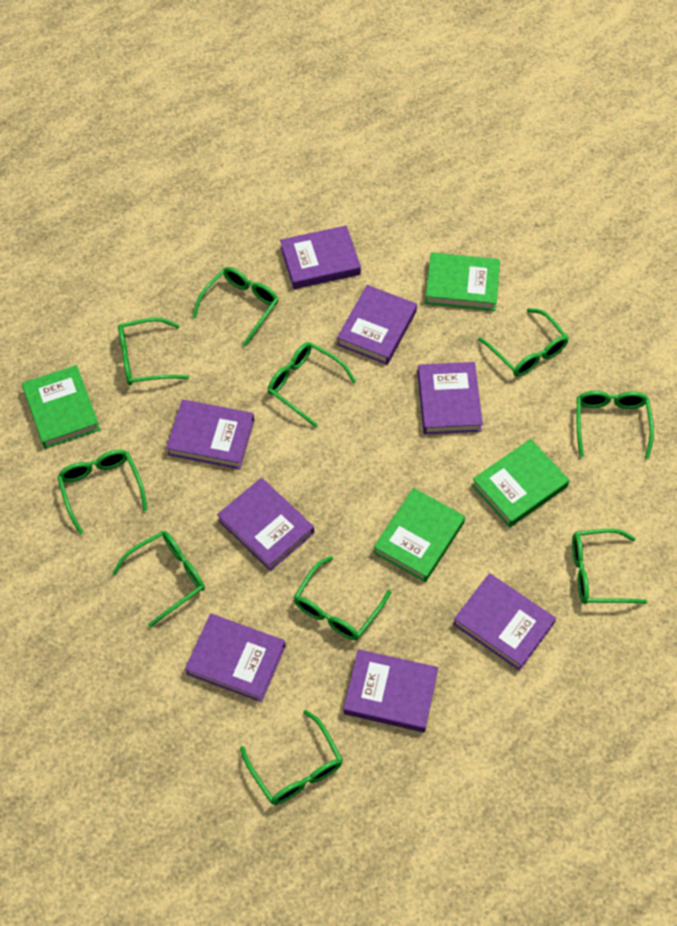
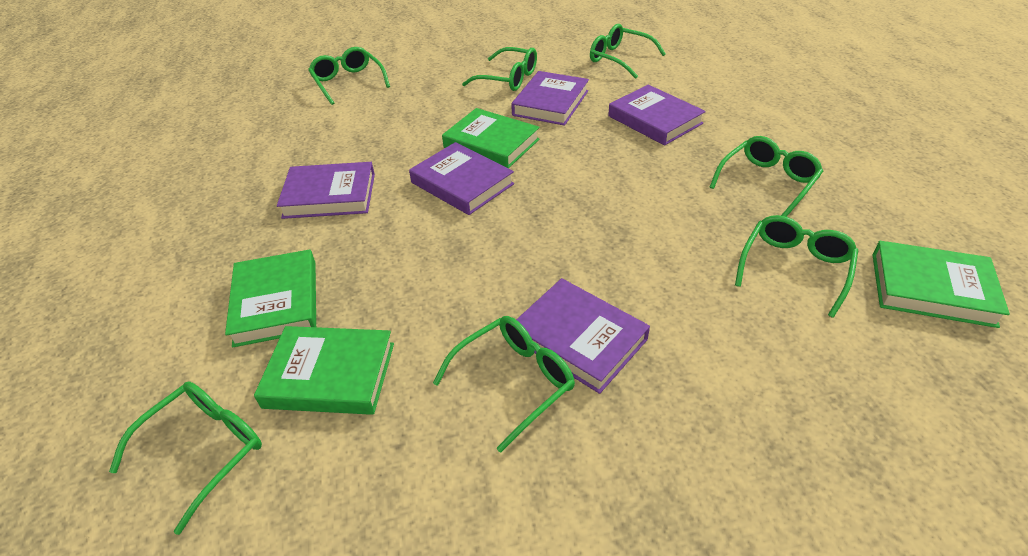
green glasses: [57,450,148,534] [112,531,205,628] [118,317,189,385] [192,267,278,347] [240,710,343,805] [268,342,356,428] [294,556,391,640] [478,308,569,377] [572,529,647,604] [577,391,654,459] = 10 -> [109,382,262,535] [308,47,390,105] [433,316,575,453] [462,47,537,91] [590,24,666,79] [709,136,823,217] [735,215,858,318] = 7
purple book: [166,400,254,469] [185,614,286,702] [217,478,314,571] [280,226,361,289] [337,285,417,365] [344,649,438,732] [417,362,483,434] [453,573,556,671] = 8 -> [277,162,375,219] [409,142,514,215] [511,71,589,126] [516,278,650,394] [608,84,706,146] = 5

